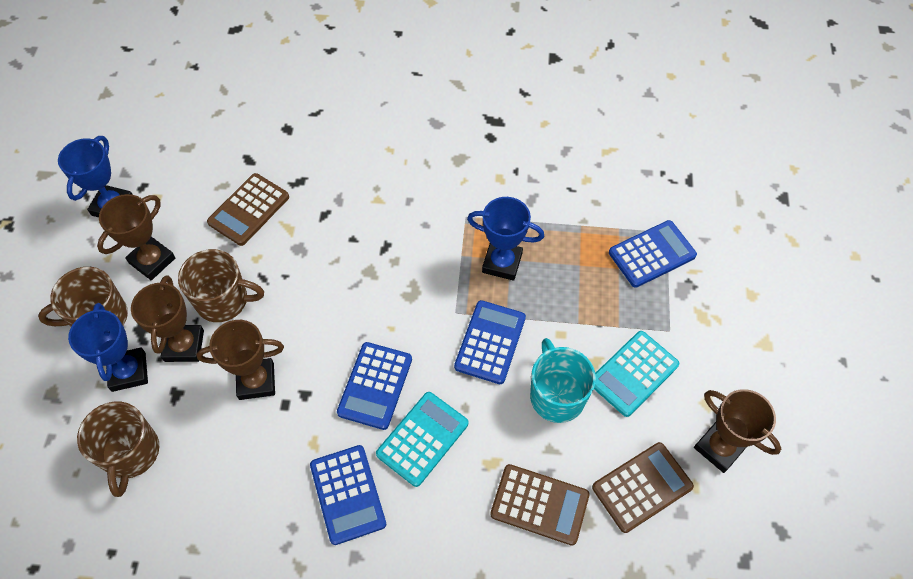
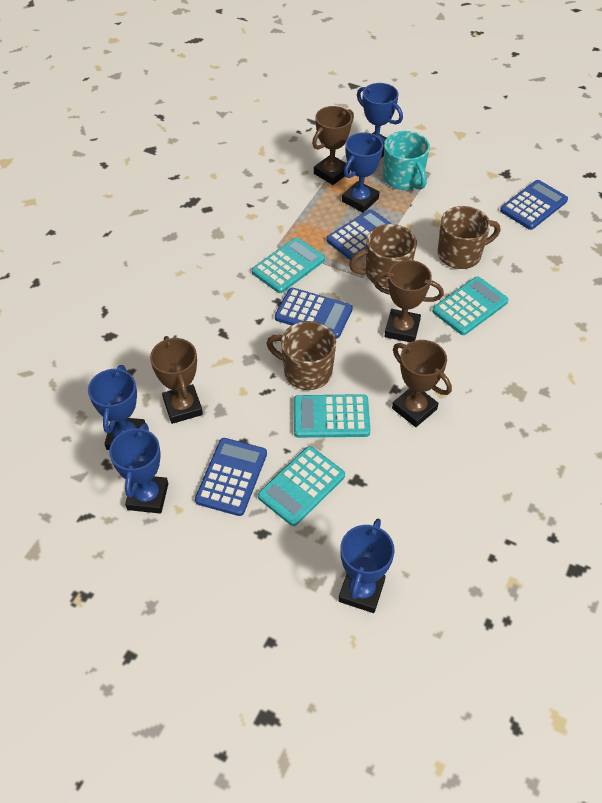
blue trophy: [58,136,133,217] [68,303,148,392] [467,197,544,281] = 3 -> [88,365,145,450] [109,423,168,514] [338,519,395,613] [342,132,383,213] [357,83,403,158] = 5
brown calculator: [207,173,289,246] [490,464,590,546] [592,442,694,533] = 3 -> none = 0
turquoise calculator: [376,392,468,487] [594,331,679,417] = 2 -> [252,237,325,293] [258,446,345,526] [294,394,370,438] [432,277,509,335] = 4

